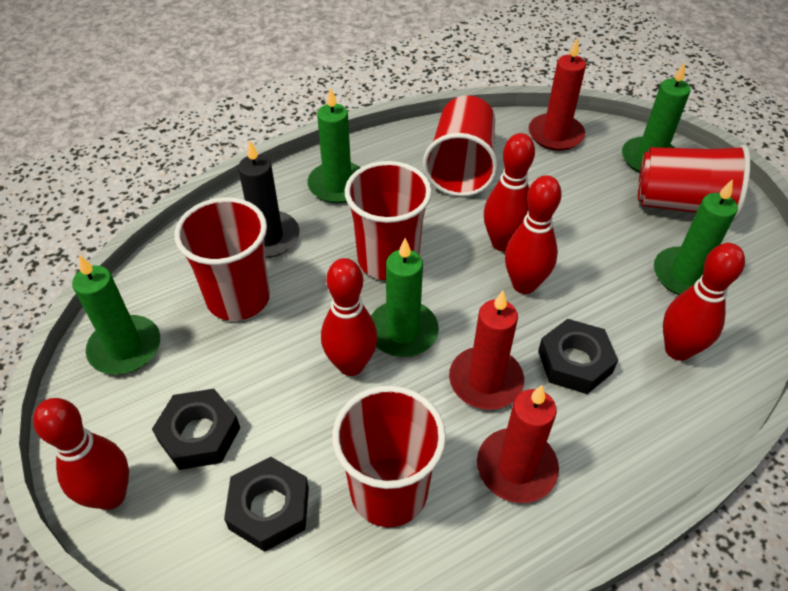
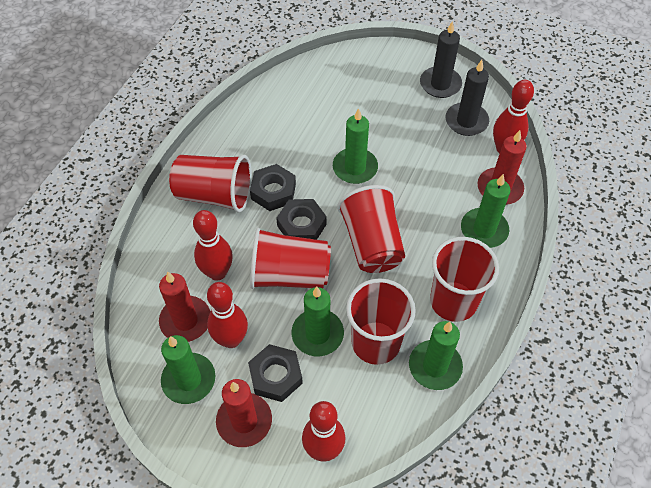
black candle: [238,140,299,258] = 1 -> [420,21,462,98] [446,60,489,136] = 2
red bowling pin: [33,398,129,510] [321,258,378,376] [484,133,535,252] [505,175,562,294] [663,243,745,361] = 5 -> [193,210,233,281] [207,282,248,348] [302,401,345,462] [493,80,534,154] = 4

